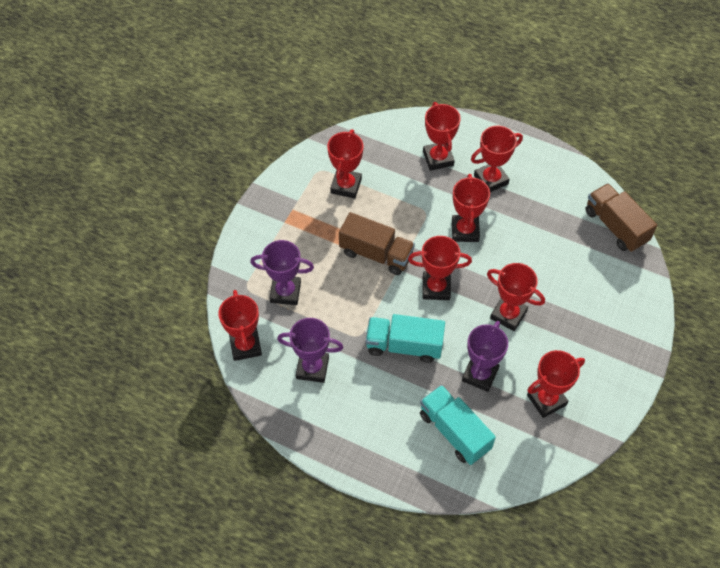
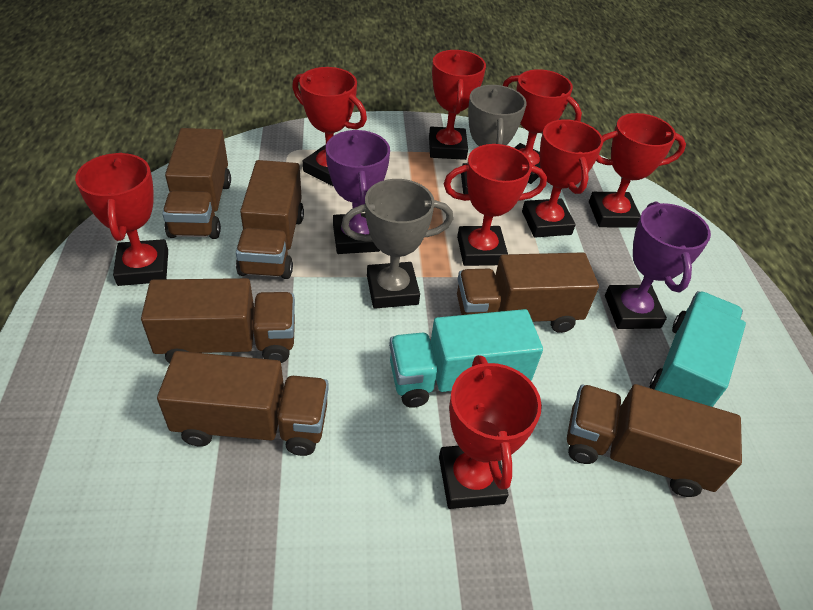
brown truck: [339,212,415,275] [585,183,657,252] = 2 -> [141,278,295,363] [157,351,329,456] [162,128,231,239] [236,160,304,279] [457,252,599,333] [567,384,742,497] = 6
grey trophy: none = 0 -> [341,179,453,309] [461,85,527,194] = 2
purple trophy: [250,240,314,305] [277,318,343,383] [462,321,508,392] = 3 -> [326,130,390,254] [605,202,711,329] = 2

